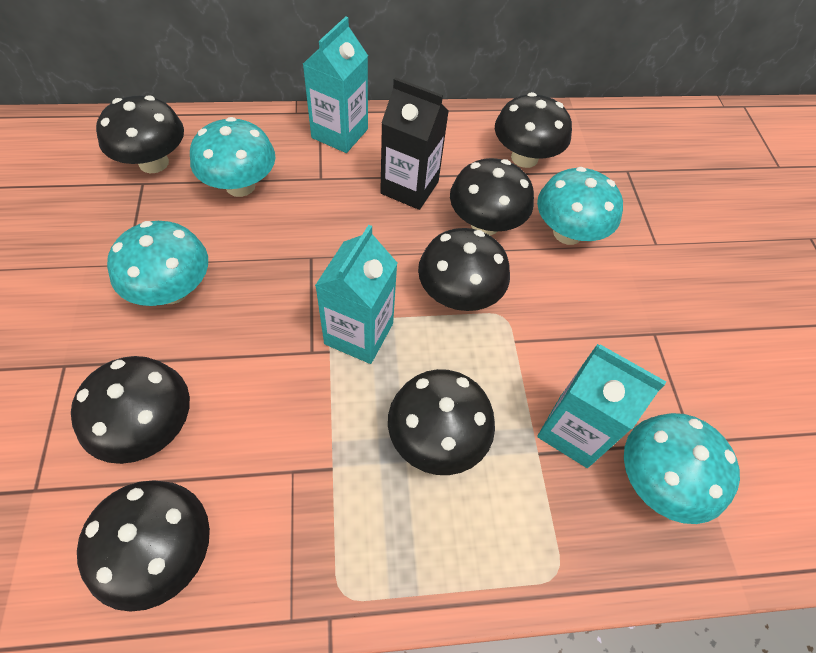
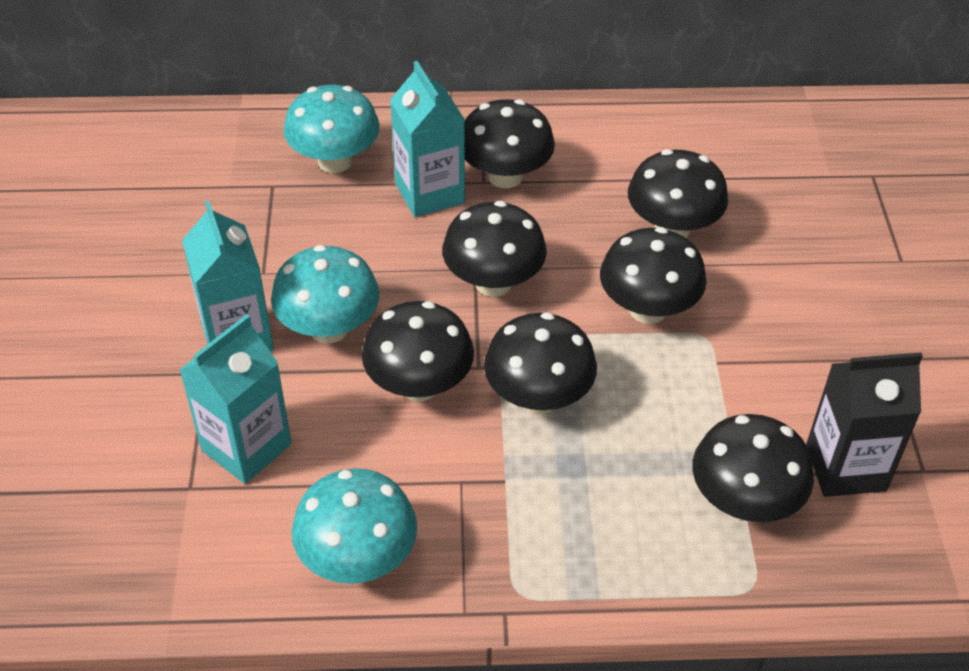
turquoise mushroom: [107,221,208,306] [190,117,275,197] [537,167,623,245] [624,413,740,524] = 4 -> [271,245,379,344] [284,85,380,173] [292,469,417,584] = 3

